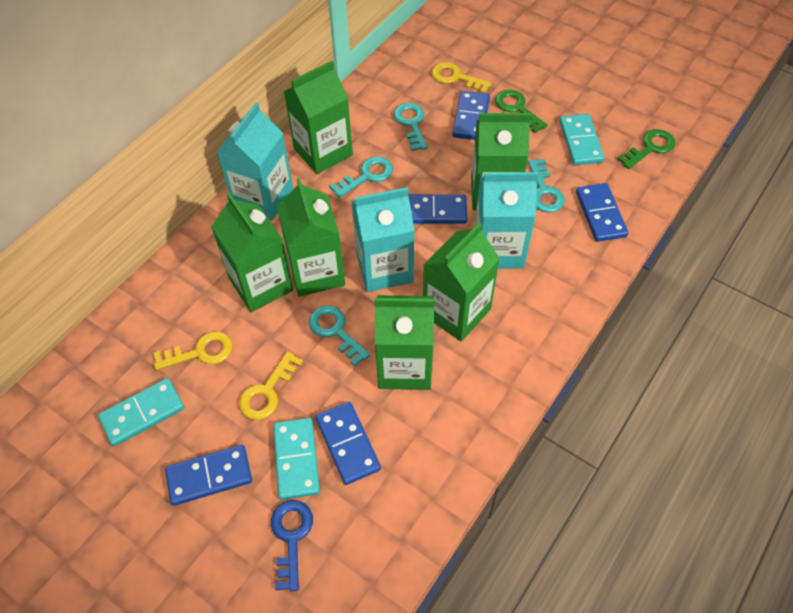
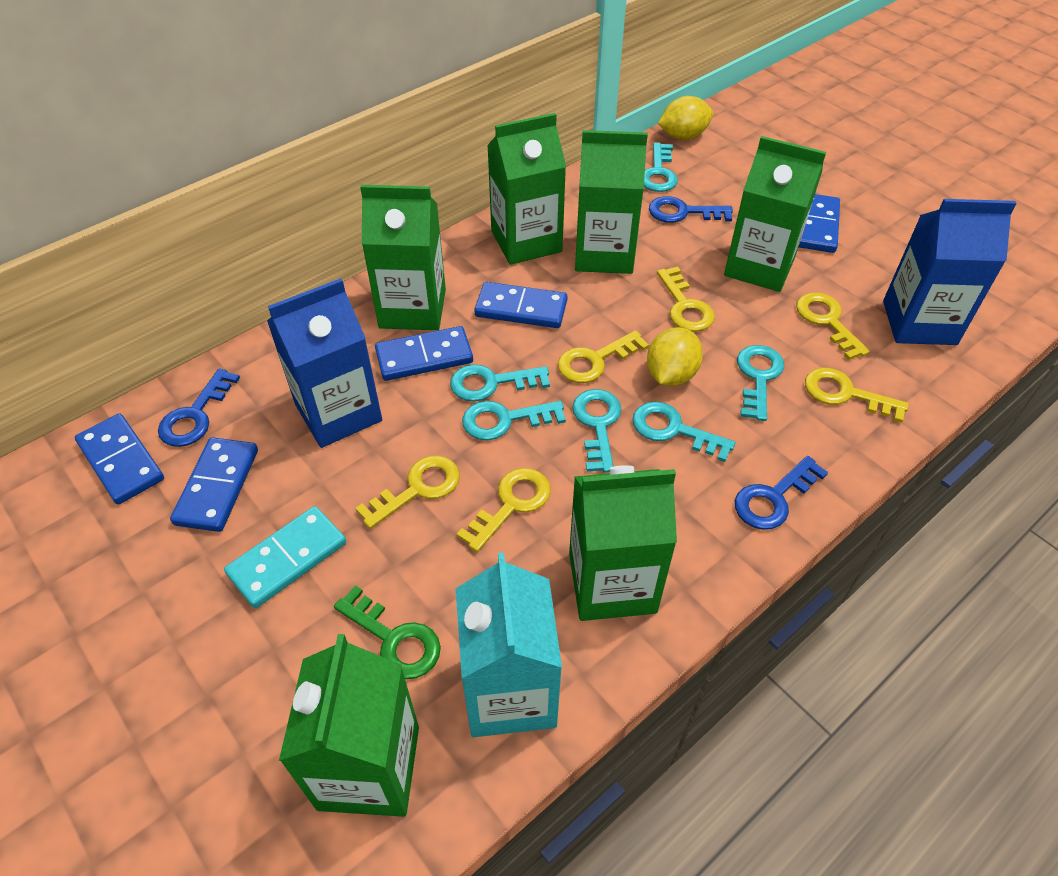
blue carton: none = 0 -> [267,278,382,448] [883,199,1017,345] = 2
blue key: [271,500,313,591] = 1 -> [158,368,240,447] [649,196,733,223] [735,456,828,530] = 3
green key: [495,90,548,133] [617,129,675,169] = 2 -> [334,585,441,679] = 1
turquoise carton: [217,103,293,221] [351,187,415,292] [474,172,538,269] = 3 -> [455,553,562,737] = 1
turquoise domino: [98,378,184,447] [273,418,320,500] [559,114,604,165] = 3 -> [224,506,346,608] = 1
turquoise key: [309,305,370,366] [330,157,393,198] [394,103,428,151] [528,159,565,213] = 4 -> [450,364,550,402] [462,401,566,440] [572,389,622,472] [632,402,736,462] [644,143,678,192] [737,345,784,421] = 6
yellow key: [154,331,233,370] [239,351,303,420] [432,62,492,93] = 3 -> [355,455,460,529] [457,468,551,552] [558,330,649,383] [657,267,715,332] [796,292,870,360] [805,368,909,423] = 6
yellow lemon: none = 0 -> [647,327,703,386] [658,96,713,140] = 2

